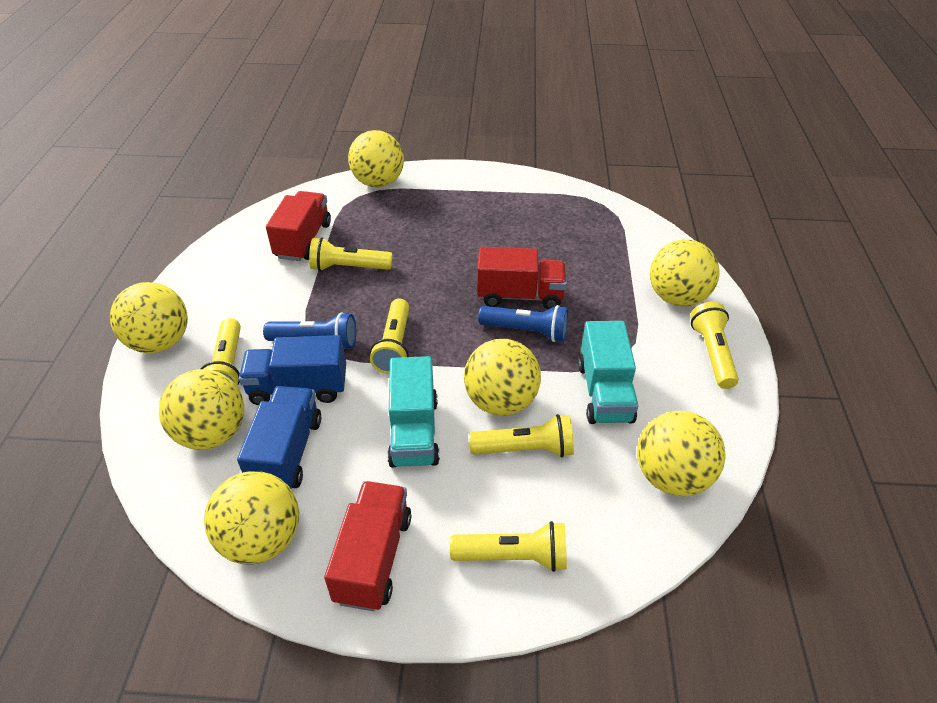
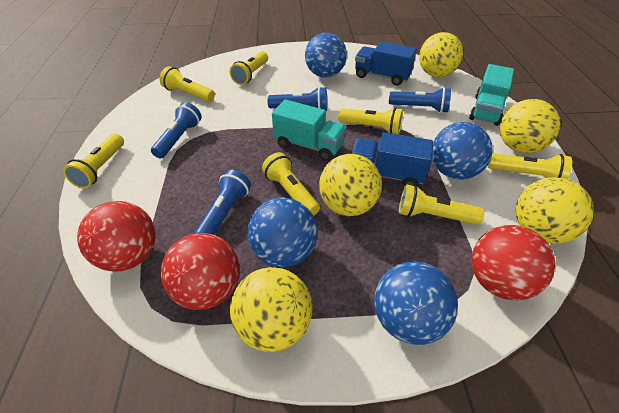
blue ball: none = 0 -> [247,197,317,268] [305,33,347,78] [374,261,458,345] [432,122,493,180] = 4
blue flashlight: [263,312,356,349] [478,305,568,342] = 2 -> [151,102,202,158] [194,170,251,235] [267,87,327,111] [389,87,451,113] = 4
red ball: none = 0 -> [77,201,156,272] [161,233,240,310] [472,225,555,300] = 3
red truck: [266,191,331,261] [324,481,411,611] [477,247,567,309] = 3 -> none = 0
yellow ball: [110,282,188,353] [159,369,244,450] [204,471,299,565] [348,130,404,187] [464,339,541,416] [637,411,726,496] [650,239,720,307] = 7 -> [230,267,313,352] [319,154,382,216] [419,32,463,77] [500,99,561,153] [516,177,594,244] = 5
yellow flashlight: [201,318,241,386] [309,237,392,271] [370,299,409,374] [450,521,567,572] [469,414,574,457] [690,302,739,389] = 6 -> [63,134,124,188] [160,66,215,102] [230,51,268,85] [262,152,320,216] [338,108,403,134] [399,184,484,225] [487,153,572,179] = 7

